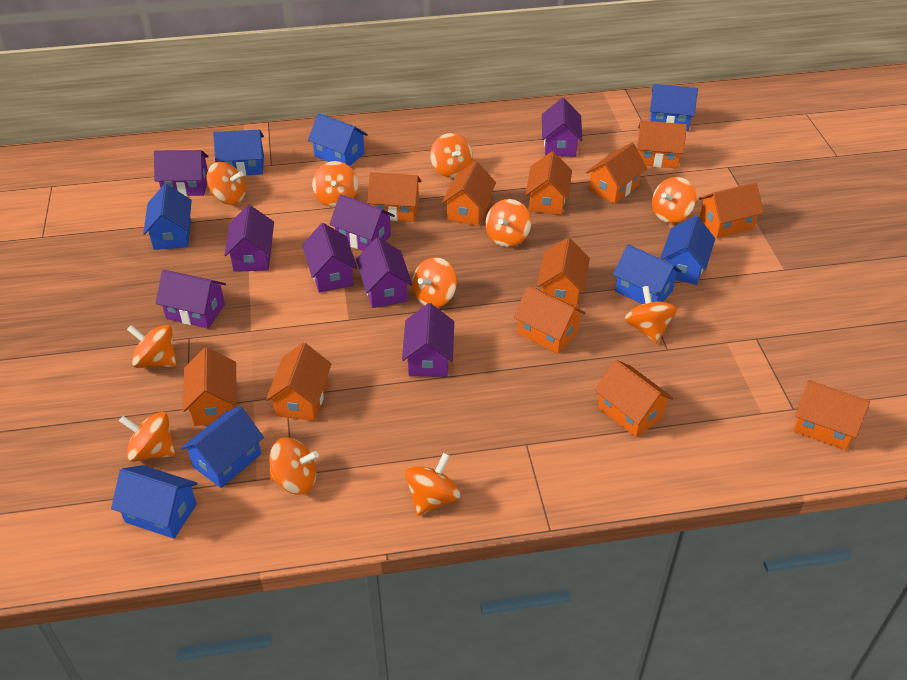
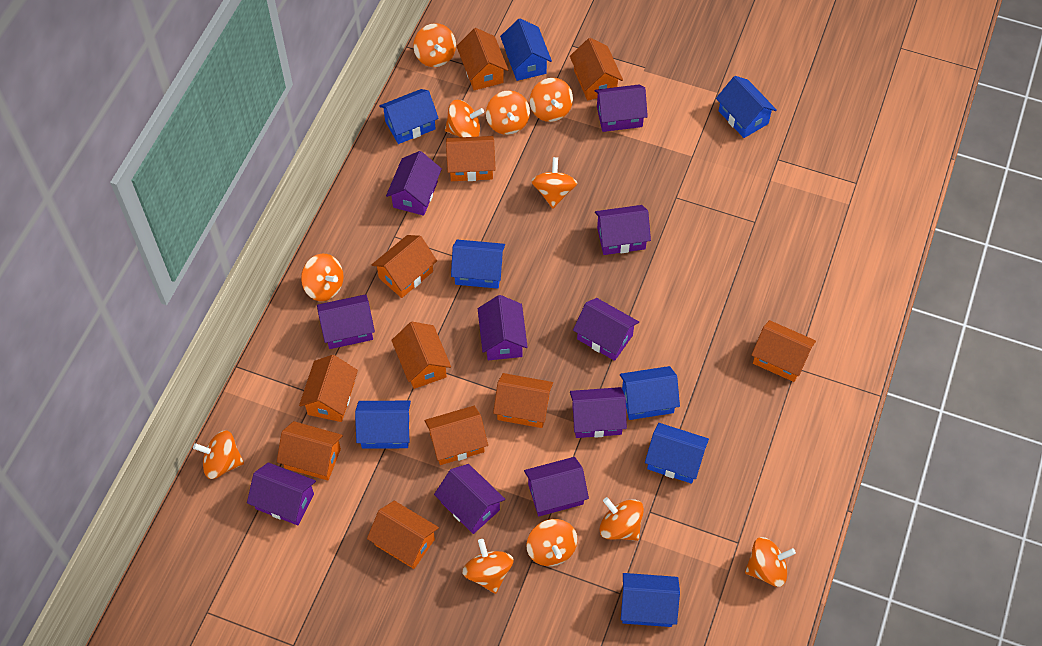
orange house: [183,347,237,426] [266,343,332,421] [367,172,422,222] [442,161,496,226] [513,286,586,354] [525,151,572,215] [537,238,590,308] [586,143,647,204] [594,360,674,437] [637,120,687,168] [699,183,764,238] [793,380,870,450] = 12 -> [277,421,343,481] [299,355,358,422] [367,501,439,569] [372,235,437,298] [391,322,451,389] [425,406,488,465] [446,136,495,181] [456,28,508,90] [493,373,553,428] [570,38,623,101] [752,320,816,382] = 11
purple house: [154,150,209,196] [156,270,226,329] [224,205,274,272] [302,223,358,293] [329,194,395,251] [356,237,412,308] [402,303,454,377] [542,98,582,157] = 8 -> [247,462,316,525] [317,294,375,349] [386,151,442,216] [434,464,505,534] [478,295,528,360] [524,457,589,516] [570,387,627,438] [573,298,639,361] [595,84,648,132] [595,205,651,255] = 10

